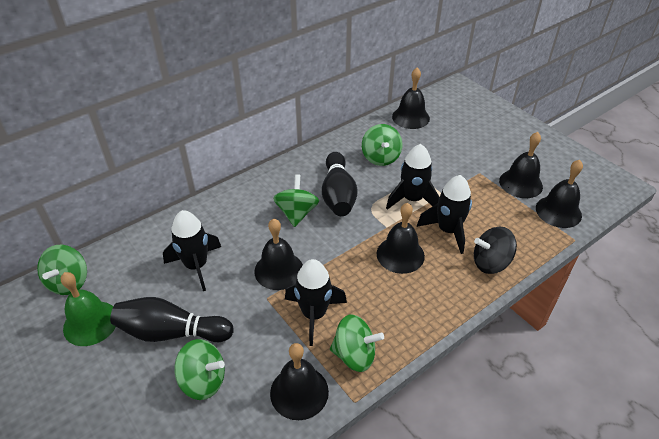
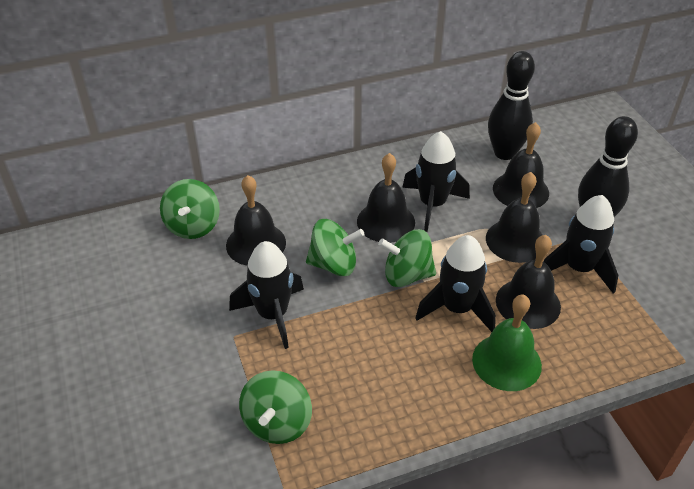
black bell: [254,219,303,290] [270,343,329,420] [377,203,425,274] [392,68,430,129] [499,132,543,198] [536,160,583,228] = 6 -> [226,175,286,266] [357,153,415,243] [486,172,543,263] [493,122,549,208] [496,235,561,329] = 5
black spinning top: [474,227,517,274] = 1 -> none = 0
green spinning top: [37,245,87,295] [174,339,225,400] [273,174,319,227] [330,314,384,372] [362,124,403,166] = 5 -> [160,179,220,239] [239,370,312,444] [306,219,365,276] [378,229,436,287] = 4

